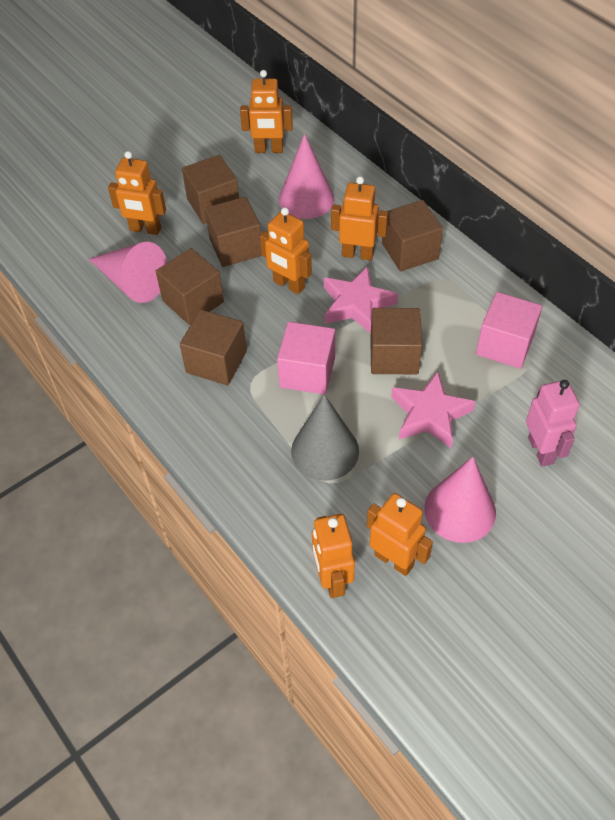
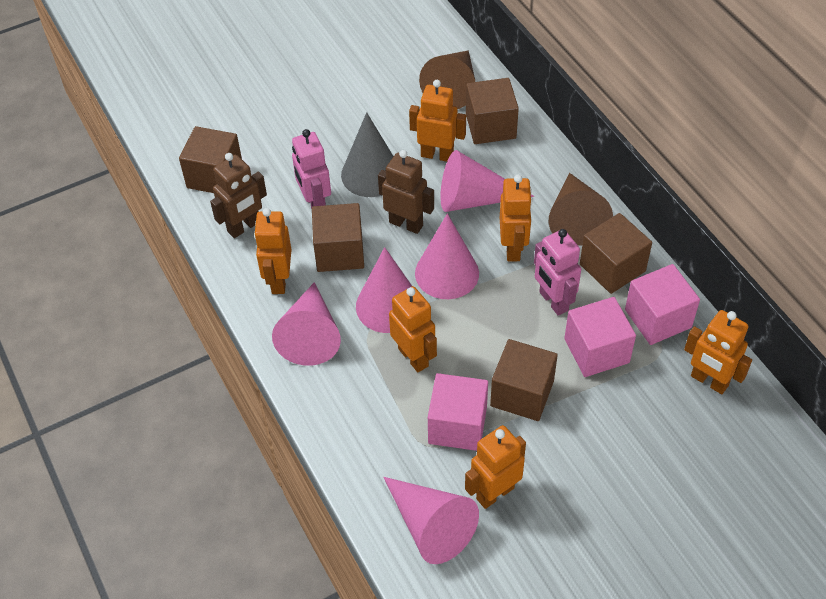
brown cone: none = 0 -> [419,50,475,109] [549,173,613,246] = 2
brown cube: [156,248,224,325] [180,309,247,386] [182,155,239,224] [205,197,262,267] [370,308,422,374] [382,200,443,272] = 6 -> [179,126,242,193] [312,203,364,272] [466,78,519,144] [490,339,558,421] [580,213,652,294] = 5
brown robot: none = 0 -> [210,153,267,238] [378,150,434,234] = 2
pink cone: [89,242,167,303] [279,134,334,219] [424,457,496,543] = 3 -> [272,282,341,366] [356,247,412,333] [383,477,479,564] [415,213,479,299] [440,150,534,212] = 5
pink cube: [277,322,335,395] [476,292,542,369] = 2 -> [428,373,488,451] [564,297,636,377] [625,264,700,345] = 3
pink robot: [526,380,580,467] = 1 -> [292,129,331,209] [534,229,581,316] = 2
pink star: [324,266,398,334] [391,371,476,448] = 2 -> none = 0

